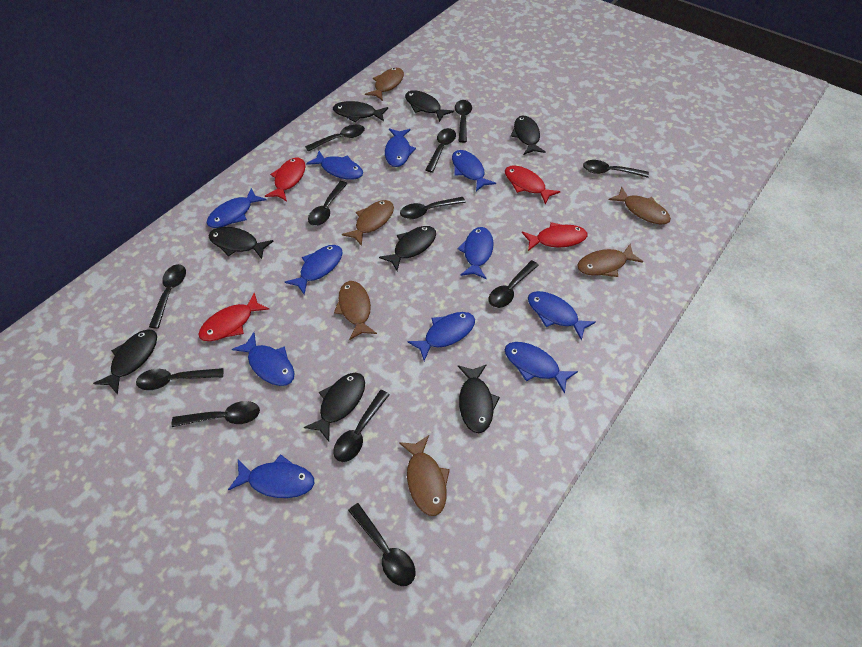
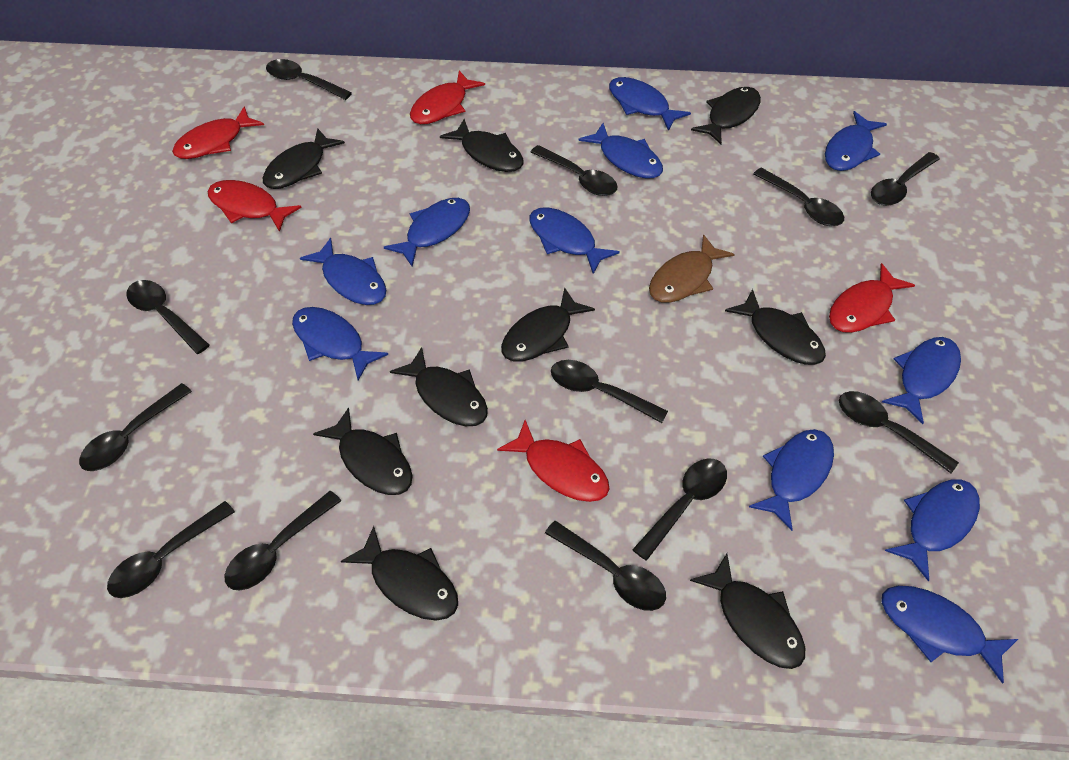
black fish: [93,329,157,395] [209,227,273,259] [304,373,365,442] [333,101,388,122] [379,226,436,271] [405,90,454,122] [458,364,500,433] [511,115,546,155] = 8 -> [263,128,345,189] [313,407,412,495] [341,526,458,620] [390,347,488,426] [440,119,524,172] [501,287,595,362] [690,553,805,669] [691,87,761,144] [725,289,826,365] = 9
brown fish: [334,281,377,340] [342,200,394,246] [365,68,404,101] [399,435,450,516] [577,244,643,277] [609,187,671,225] = 6 -> [649,234,735,303] = 1
red fish: [198,293,269,341] [265,158,305,201] [505,166,560,204] [522,222,587,251] = 4 -> [172,106,264,159] [208,180,302,232] [410,71,485,124] [497,420,610,502] [829,263,915,333] = 5

